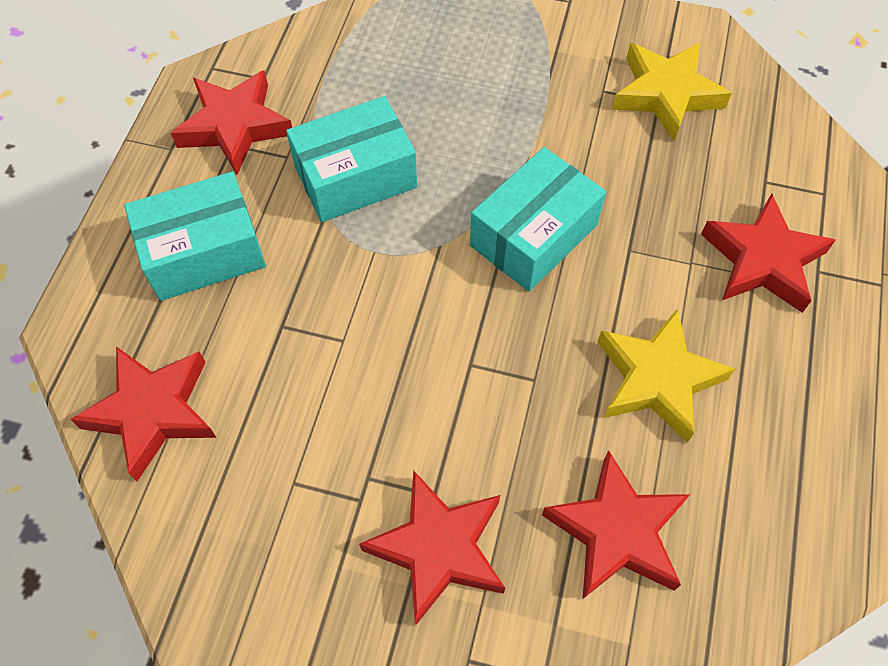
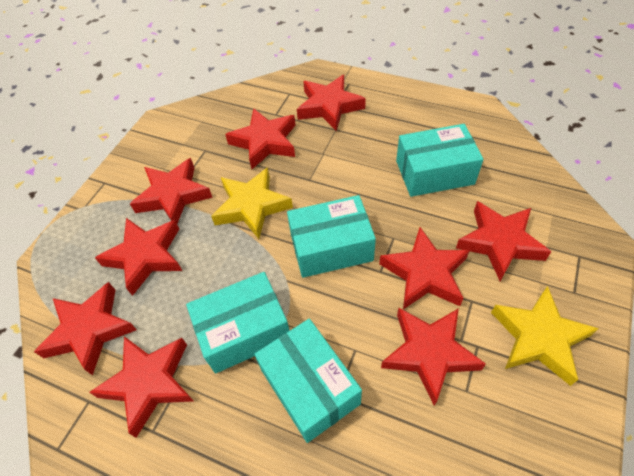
red star: [70,346,217,481] [171,70,292,175] [359,470,505,625] [542,450,691,599] [701,194,836,313] = 5 -> [34,282,137,376] [89,336,193,438] [95,218,182,296] [130,158,213,223] [225,108,296,169] [297,75,366,131] [379,227,470,309] [381,308,486,406] [456,201,551,281] = 9
turquoise box: [124,172,266,301] [286,96,417,222] [470,147,606,291] = 3 -> [186,272,290,374] [254,319,362,443] [287,195,376,278] [396,124,484,197] = 4

